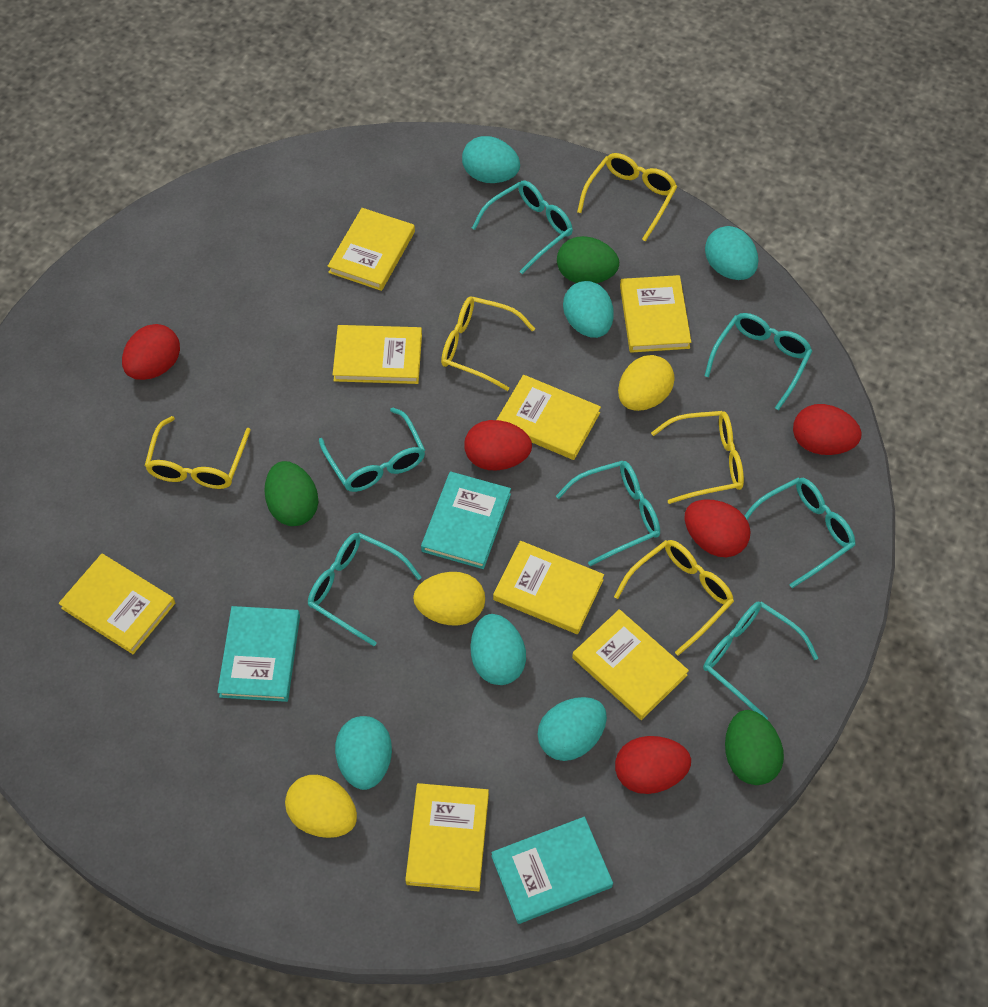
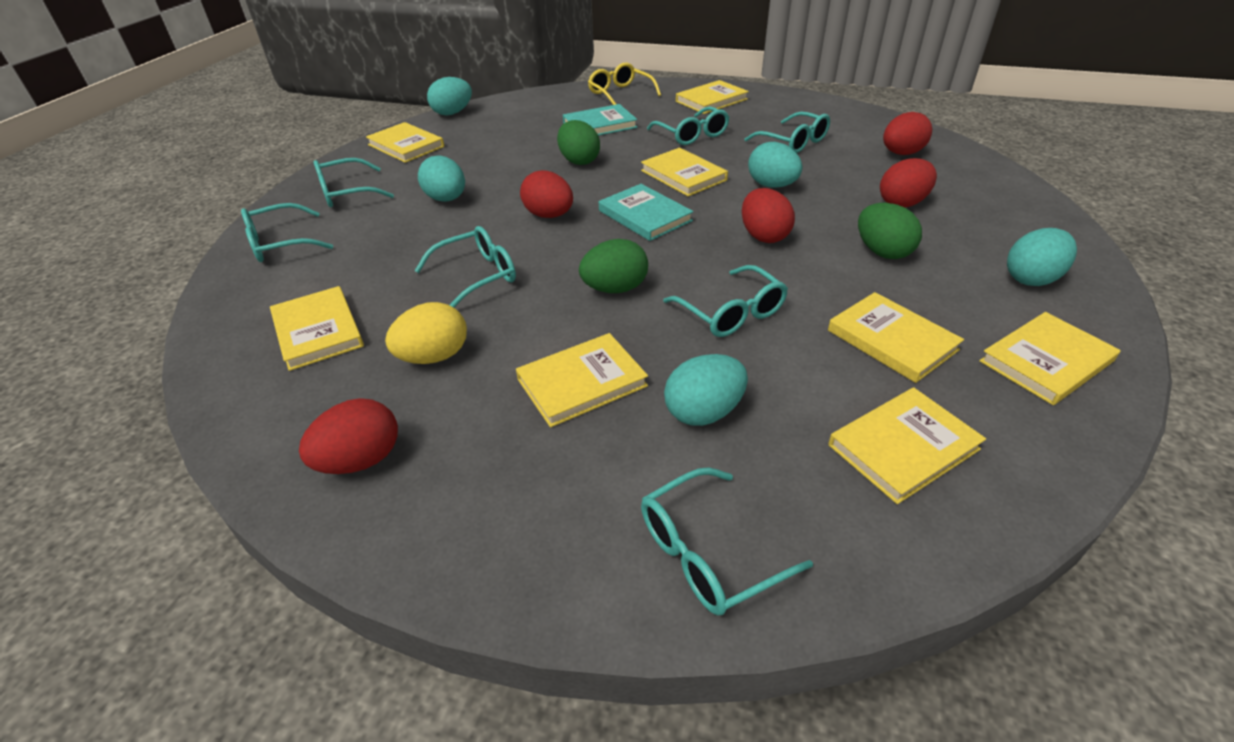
turquoise book: [217,606,300,702] [421,471,511,569] [491,817,613,924] = 3 -> [563,104,637,136] [599,184,693,241] = 2
turquoise egg: [335,716,392,790] [462,136,520,183] [471,614,526,685] [538,697,607,761] [563,281,614,338] [705,226,758,280] = 6 -> [418,156,465,202] [427,77,472,116] [664,354,748,426] [748,142,802,188] [1007,228,1077,286] = 5
yellow egg: [285,775,357,838] [413,572,485,625] [618,355,675,411] = 3 -> [385,302,467,364] = 1
yellow glasses: [145,416,251,489] [441,297,535,391] [577,153,677,242] [614,540,734,656] [651,411,744,504] = 5 -> [588,63,661,105] = 1

